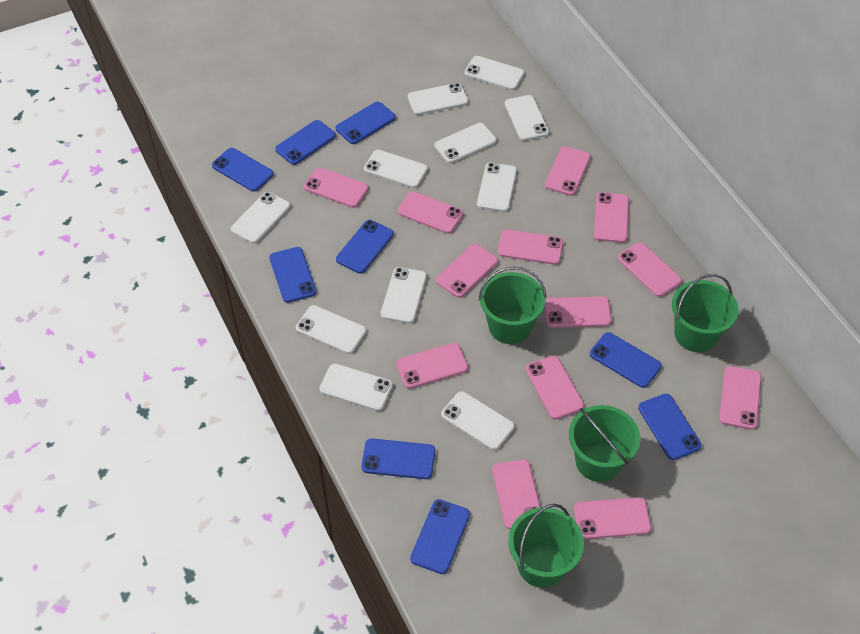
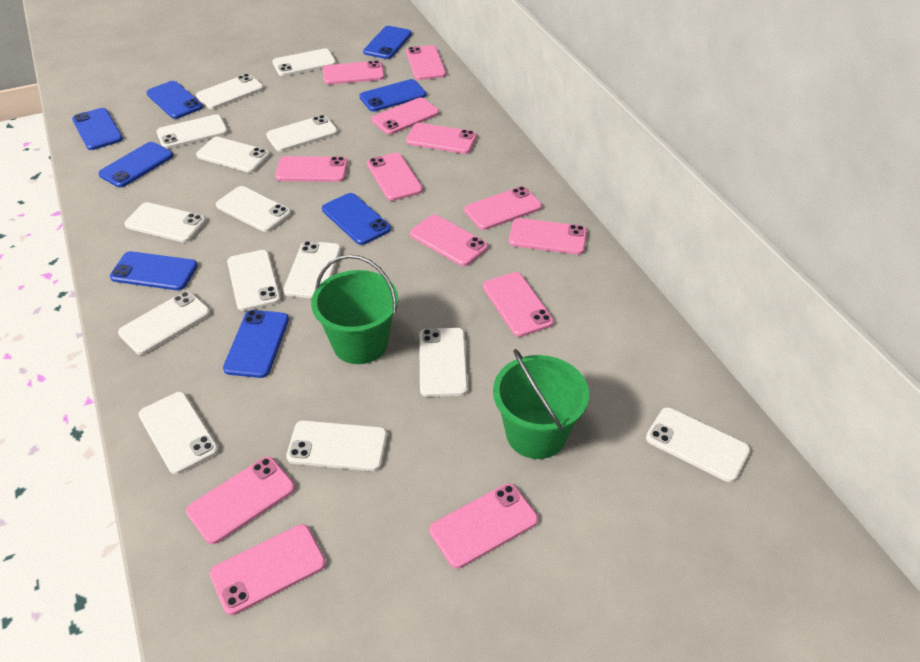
blue phone: [212,148,274,192] [269,247,316,303] [275,120,336,165] [335,102,396,144] [336,220,394,274] [361,438,435,479] [410,499,470,574] [590,332,662,388] [638,394,702,460] = 9 -> [72,108,123,150] [98,142,173,188] [110,251,198,290] [146,81,203,119] [223,310,289,378] [322,193,391,245] [359,79,426,111] [363,26,412,59] = 8
green bucket: [479,267,546,344] [508,504,584,588] [569,405,640,482] [672,274,739,352] = 4 -> [311,255,398,364] [493,349,589,459] = 2
white phone: [231,192,291,244] [296,305,366,354] [319,364,393,411] [364,150,428,188] [381,267,427,324] [408,83,468,115] [434,123,497,163] [441,391,515,450] [464,56,525,90] [477,163,517,212] [505,95,549,141] = 11 -> [118,291,210,355] [124,202,206,242] [139,392,219,474] [156,114,228,149] [196,74,264,109] [196,137,270,173] [216,186,291,232] [227,250,281,311] [266,115,338,152] [273,48,336,76] [283,241,341,299] [286,420,387,471] [419,328,468,397] [646,407,750,482] = 14

